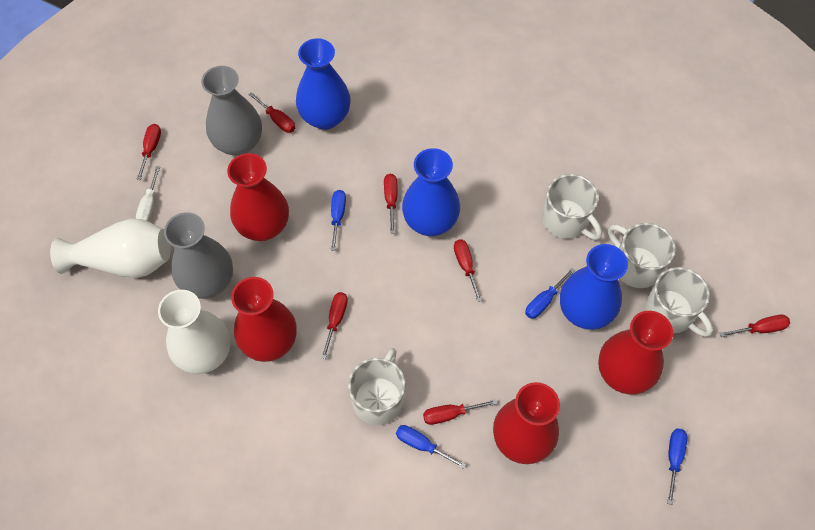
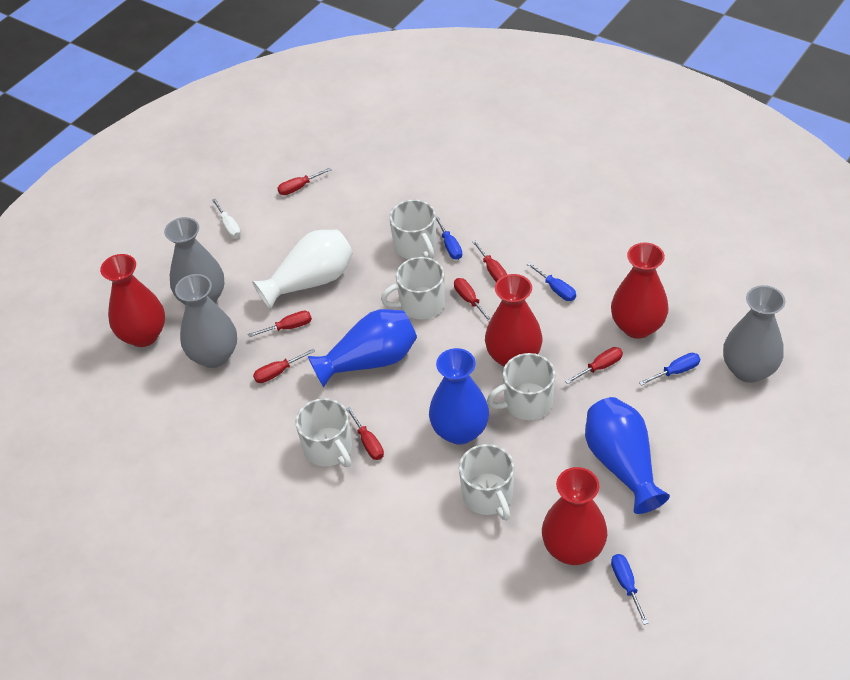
grey vase: [164,212,233,299] [201,66,262,156] = 2 -> [164,217,225,305] [175,274,237,368] [723,285,785,383] = 3
white mug: [348,348,405,425] [542,174,602,240] [608,223,676,288] [645,267,713,337] = 4 -> [296,398,352,467] [381,257,445,319] [389,200,437,259] [459,444,514,521] [487,353,555,420] = 5
white vase: [50,219,171,278] [158,290,230,374] = 2 -> [252,229,353,309] = 1

